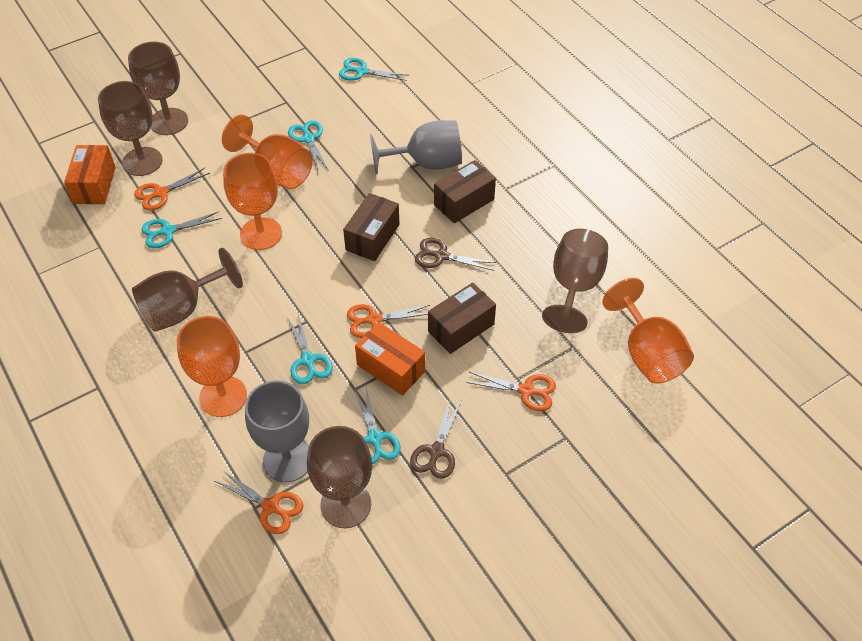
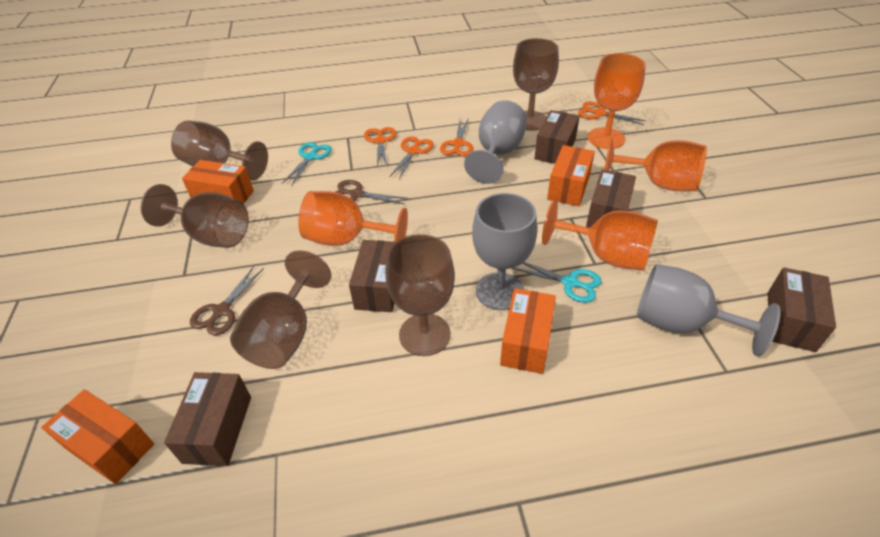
brown box: [343,193,400,261] [428,282,496,354] [434,160,496,223] = 3 -> [164,372,251,466] [349,240,395,312] [534,110,580,164] [586,169,636,228] [768,267,836,352] = 5
grey goblet: [245,380,309,483] [370,120,462,174] = 2 -> [464,100,527,184] [472,193,537,310] [637,264,781,356] = 3
orange box: [64,145,116,204] [355,322,425,396] = 2 -> [41,389,154,484] [182,160,254,204] [500,288,556,374] [547,145,595,206] = 4
turquoise scissors: [141,212,222,248] [287,314,333,384] [288,120,329,172] [339,58,408,81] [354,387,401,464] = 5 -> [282,142,332,186] [511,262,602,303] = 2

